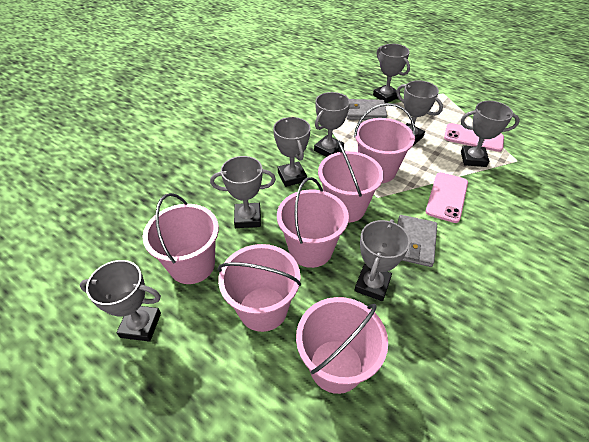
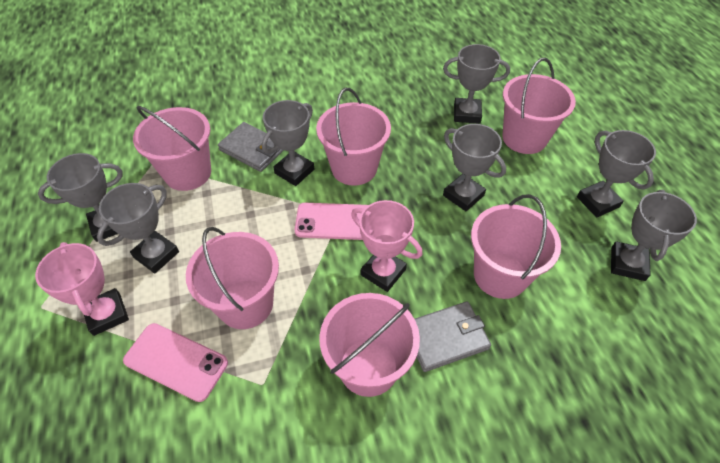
grey trophy: [80,260,161,342] [210,156,276,228] [273,117,311,187] [314,92,350,157] [354,219,410,301] [373,44,410,103] [396,81,443,145] [461,101,520,167] = 8 -> [38,153,123,242] [97,183,179,273] [262,100,314,186] [443,44,510,124] [443,124,506,211] [577,130,656,217] [611,190,697,281] = 7
pink trophy: none = 0 -> [35,242,129,336] [351,200,423,292] = 2

